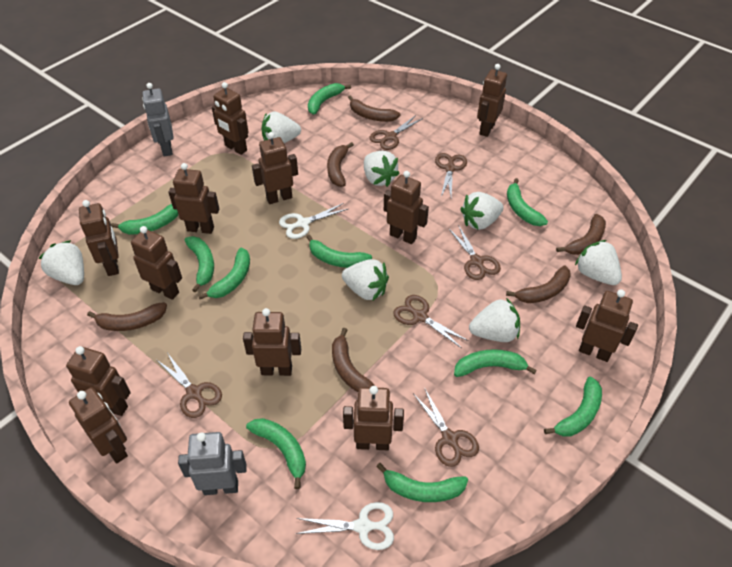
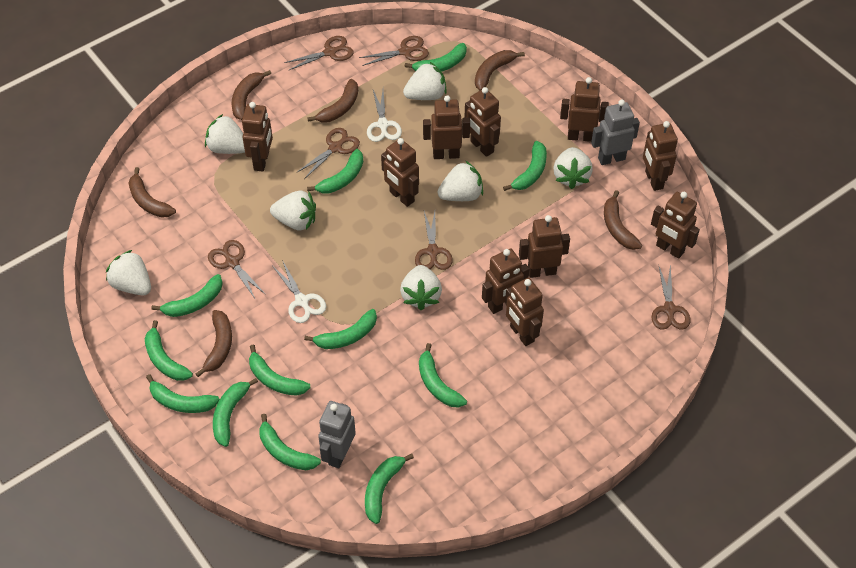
brown robot: [66,346,131,416] [69,387,128,464] [79,200,119,276] [131,226,182,300] [169,163,219,234] [212,82,249,155] [243,308,301,376] [252,132,298,204] [343,386,404,450] [384,171,429,244] [477,64,507,137] [576,290,638,362] = 12 -> [242,102,273,172] [381,138,419,207] [423,96,470,159] [464,87,501,157] [482,248,530,314] [505,278,544,346] [519,215,570,278] [560,77,609,142] [643,121,678,191] [651,192,700,259] = 10
green banana: [111,204,179,235] [184,236,214,293] [198,248,250,299] [246,418,306,489] [307,235,372,268] [308,83,351,115] [376,463,468,502] [454,349,537,377] [507,178,548,226] [544,376,602,436] = 10 -> [145,320,193,381] [146,374,220,413] [151,274,223,317] [213,378,258,447] [249,345,311,396] [259,414,321,470] [304,309,377,349] [307,149,363,194] [365,454,414,524] [405,43,467,72] [419,343,467,408] [503,141,547,191] = 12

